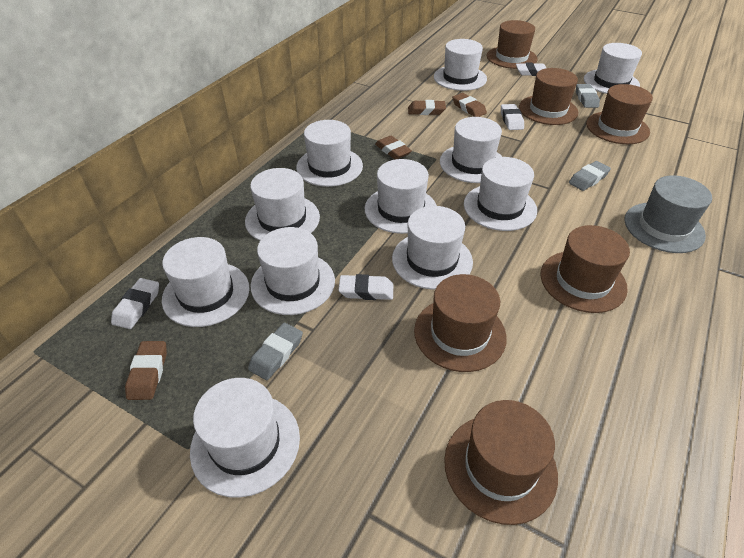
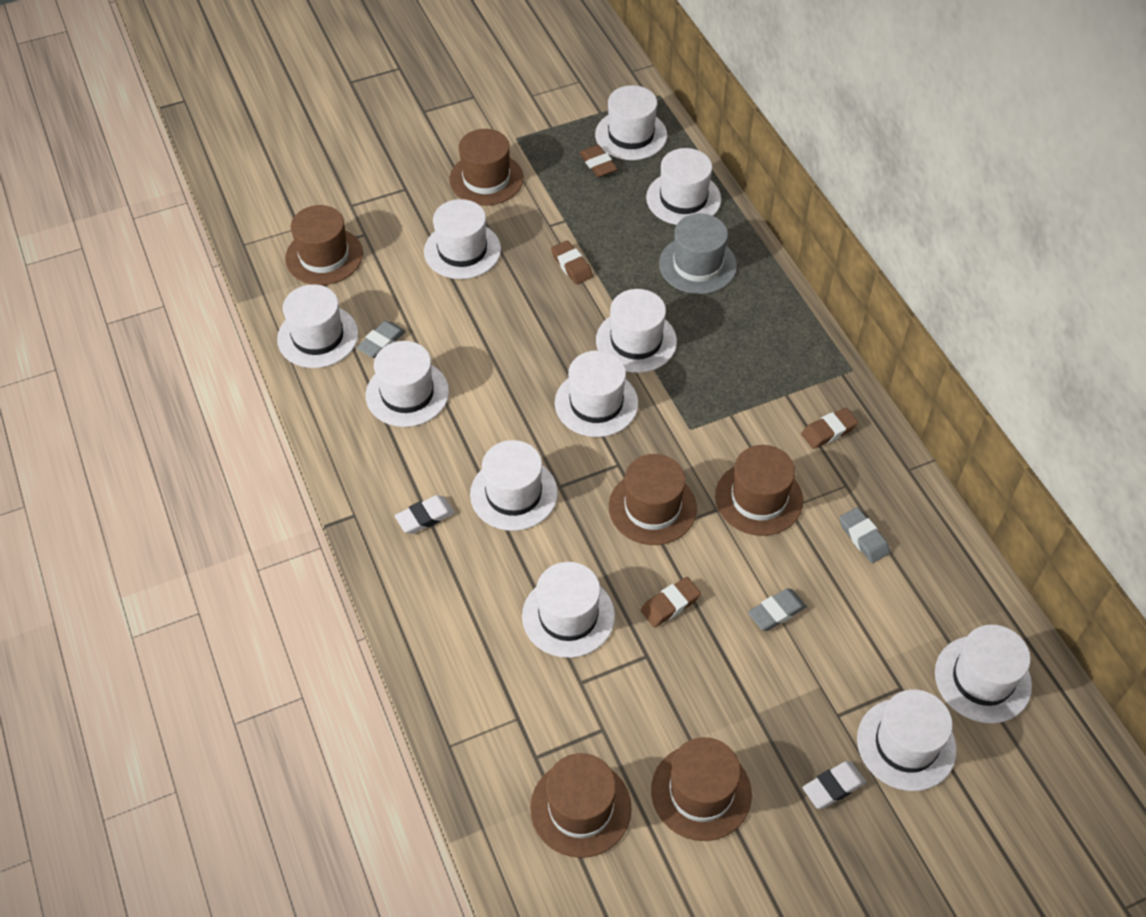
white eraser: [111,278,159,329] [338,274,393,300] [501,104,524,130] [516,63,546,76] = 4 -> [395,495,455,534] [802,761,866,809] = 2

